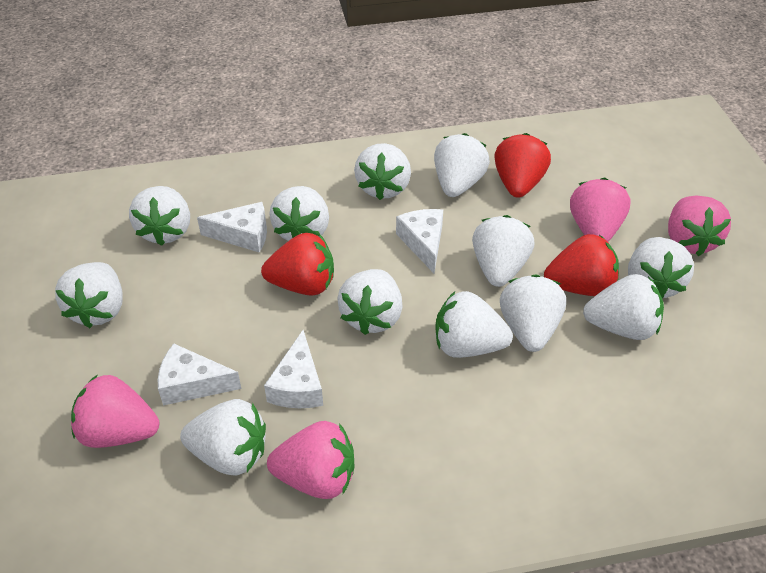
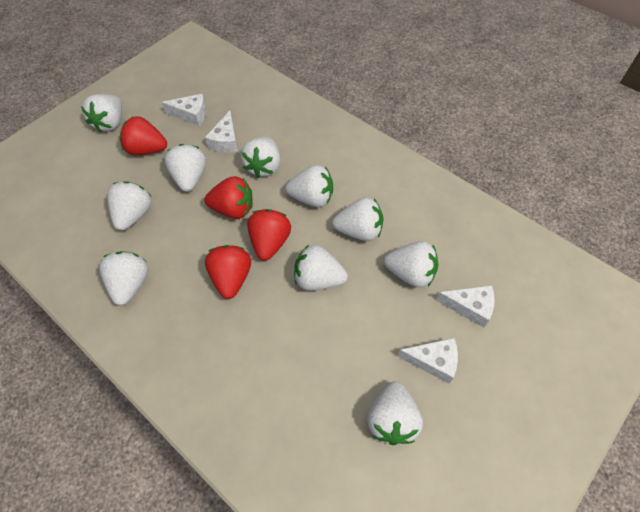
pink strawberry: [71,375,159,448] [267,421,354,499] [570,178,630,242] [668,196,731,256] = 4 -> none = 0
red strawberry: [261,233,334,296] [494,133,551,198] [544,234,619,296] = 3 -> [120,116,167,155] [204,176,253,219] [205,245,251,299] [247,209,291,261] = 4
white strawberry: [55,262,122,328] [129,186,190,246] [180,399,266,476] [269,186,329,241] [337,269,403,335] [354,143,411,200] [434,133,490,197] [435,291,513,358] [472,215,535,287] [500,274,566,352] [583,274,664,340] [628,237,694,299] = 12 -> [81,94,122,132] [99,251,149,306] [107,181,152,231] [164,144,206,192] [241,137,280,178] [285,165,333,207] [294,245,348,291] [332,197,384,241] [367,381,423,445] [384,241,438,288] = 10

